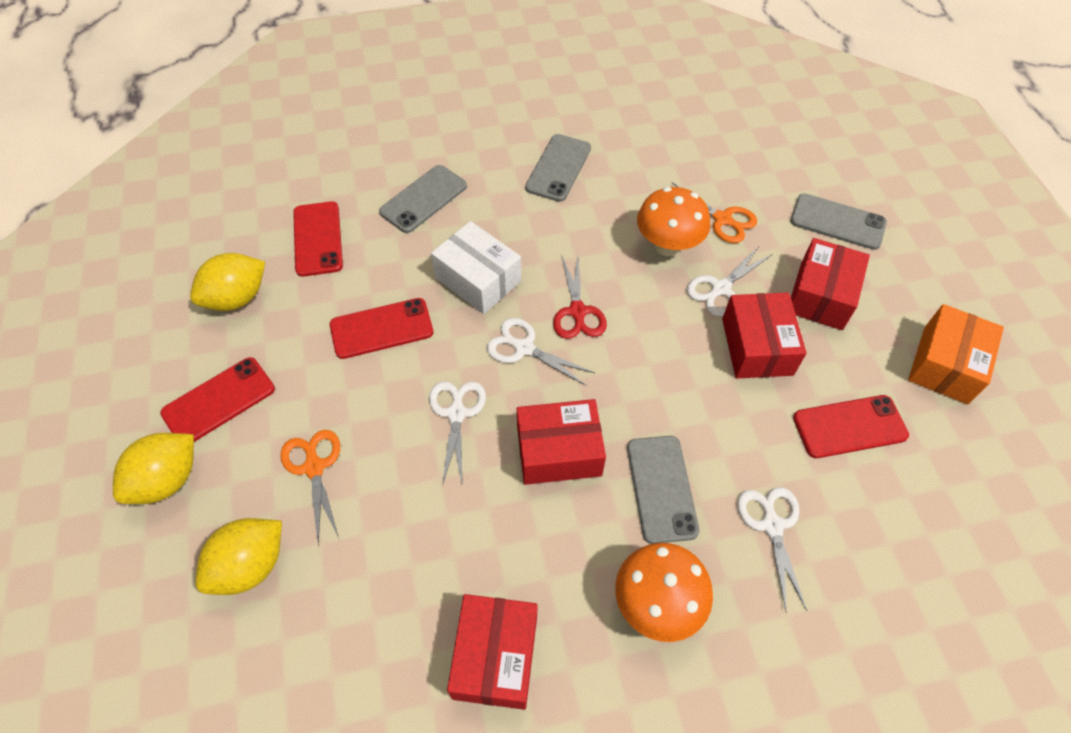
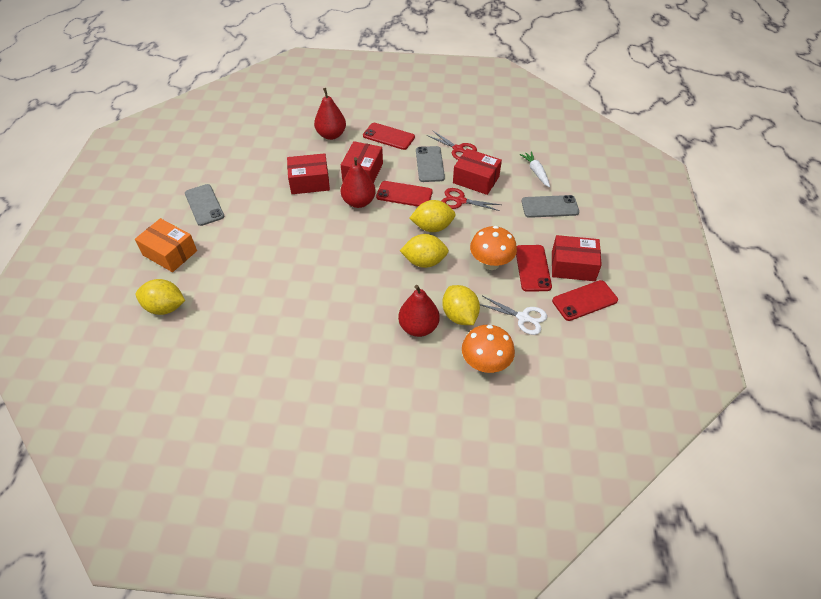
grey phone: [379,165,467,233] [525,134,591,202] [627,436,700,544] [790,193,887,250] = 4 -> [185,184,225,226] [416,146,445,182] [522,195,579,218] = 3
orange scissors: [280,430,340,545] [671,182,757,243] = 2 -> none = 0
red pear: none = 0 -> [314,88,346,140] [341,157,376,208] [398,285,440,337] = 3
red scissors: [553,255,607,339] = 1 -> [427,130,477,160] [442,188,501,211] = 2
white box: [431,221,521,314] = 1 -> none = 0
white carrot: none = 0 -> [520,151,550,188] = 1
white scissors: [429,382,486,486] [486,318,595,386] [687,245,773,316] [737,487,807,611] = 4 -> [480,296,547,335] = 1
yellow lemon: [113,433,194,504] [190,253,265,311] [196,518,282,595] = 3 -> [136,279,185,315] [400,234,449,268] [410,200,456,232] [442,285,480,325] = 4

